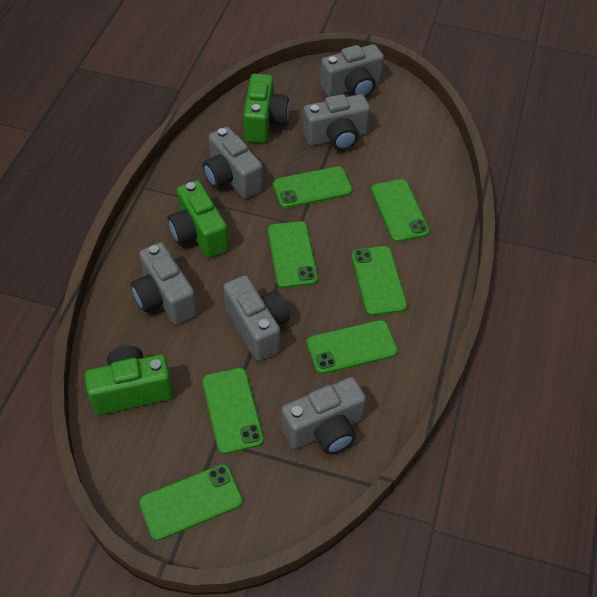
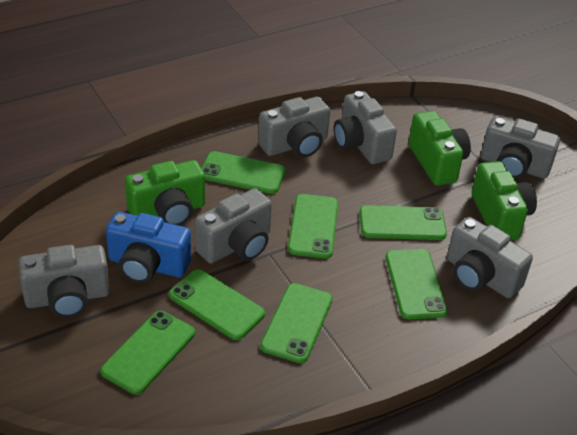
blue camera: none = 0 -> [106,212,191,283] = 1

